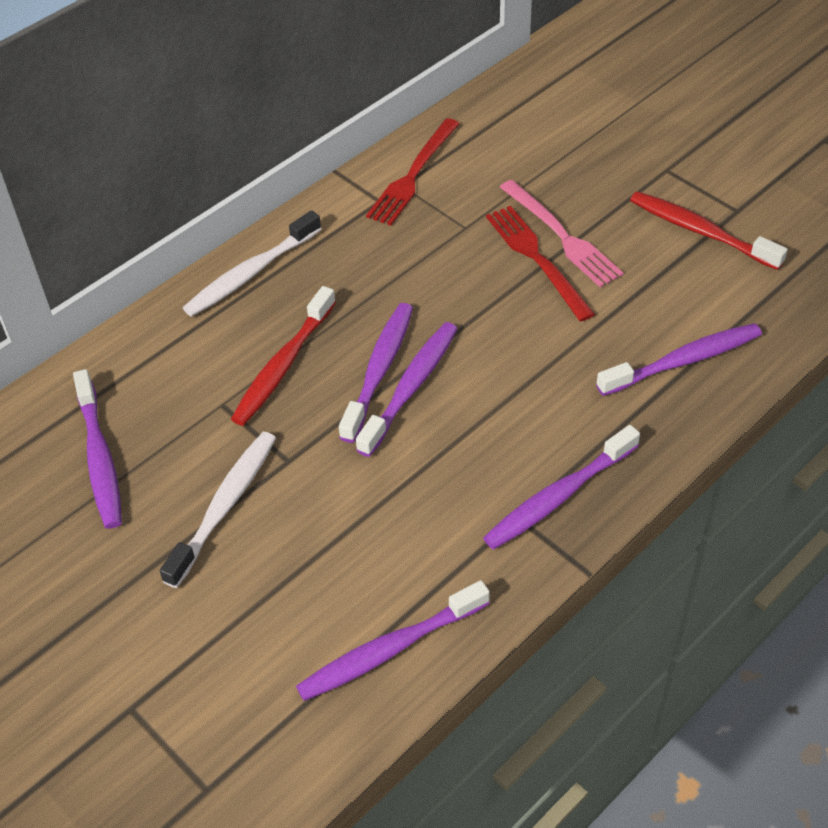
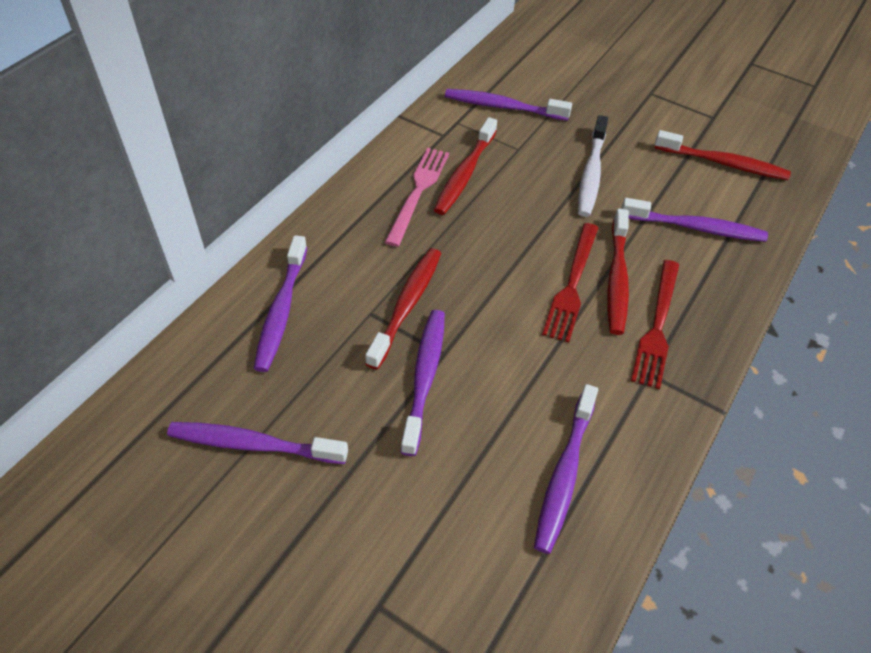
red toothbrush: [231,286,336,426] [630,191,788,270] = 2 -> [365,248,441,370] [434,117,497,215] [607,209,629,335] [654,130,791,180] = 4
white toothbrush: [160,432,276,588] [183,210,321,317] = 2 -> [578,115,608,217] = 1

